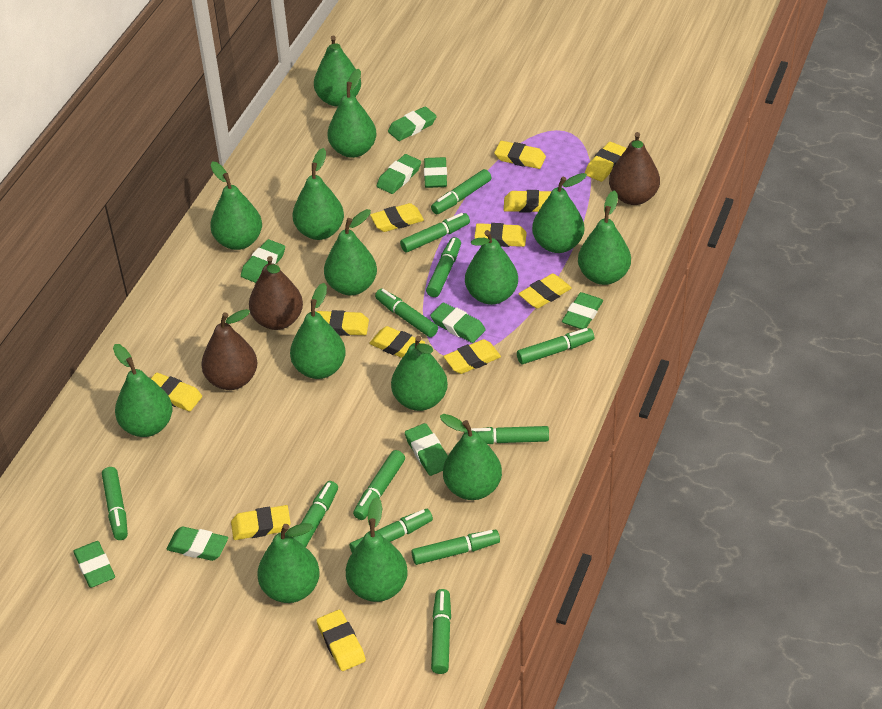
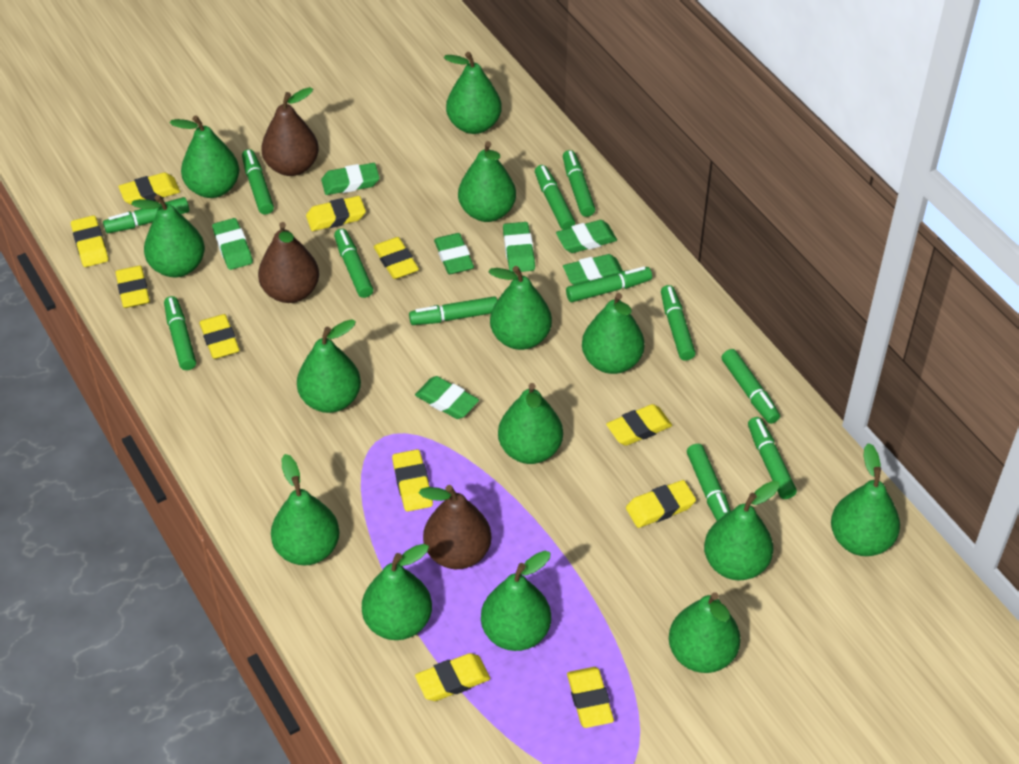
green eraser: [73,541,115,588] [167,526,228,561] [241,239,285,283] [377,154,421,194] [388,106,437,141] [405,423,448,476] [424,157,447,188] [430,303,486,343] [562,292,603,329] = 9 -> [212,218,253,270] [321,163,380,195] [415,376,479,419] [434,233,474,274] [503,222,535,272] [556,220,617,253] [563,254,623,285] = 7
yellow eraser: [151,373,202,411] [231,505,291,540] [316,310,369,336] [317,610,366,671] [369,326,425,358] [370,203,424,232] [443,339,501,374] [474,223,527,247] [494,141,546,169] [504,190,551,213] [518,274,572,309] [585,142,627,182] = 12 -> [71,215,108,267] [115,266,150,308] [118,173,180,205] [199,314,240,359] [306,196,366,231] [374,237,419,279] [392,449,433,512] [415,653,490,701] [567,667,614,728] [606,404,672,446] [626,480,696,528] = 11

